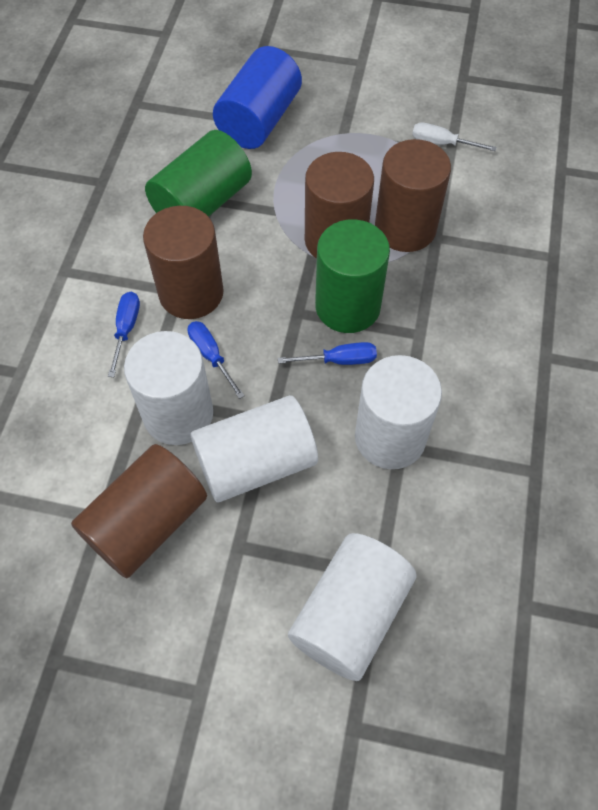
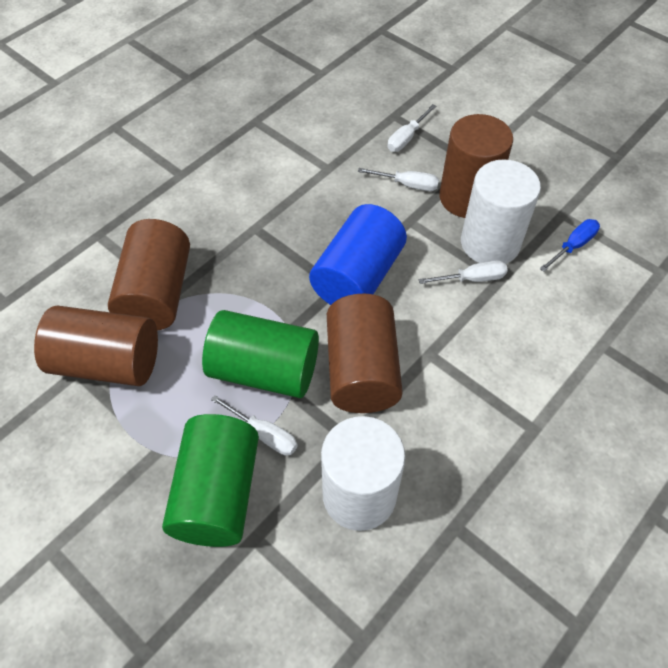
blue screwdriver: [108,292,140,377] [188,321,245,399] [278,342,377,365] = 3 -> [540,219,600,272] = 1
white cylinder: [124,331,213,445] [190,395,318,502] [288,533,417,681] [355,355,442,469] = 4 -> [321,416,405,531] [461,159,541,264] = 2
white screwdriver: [412,122,497,151] = 1 -> [211,395,298,455] [358,168,439,191] [388,104,436,152] [418,260,508,284] = 4

